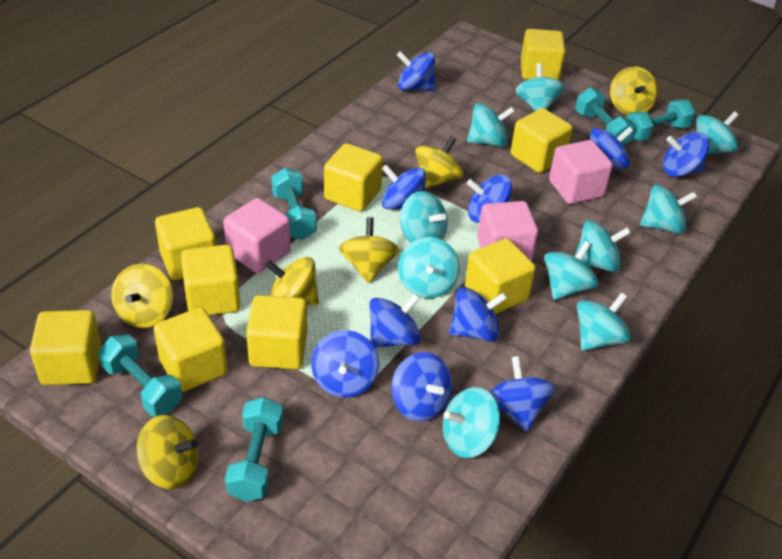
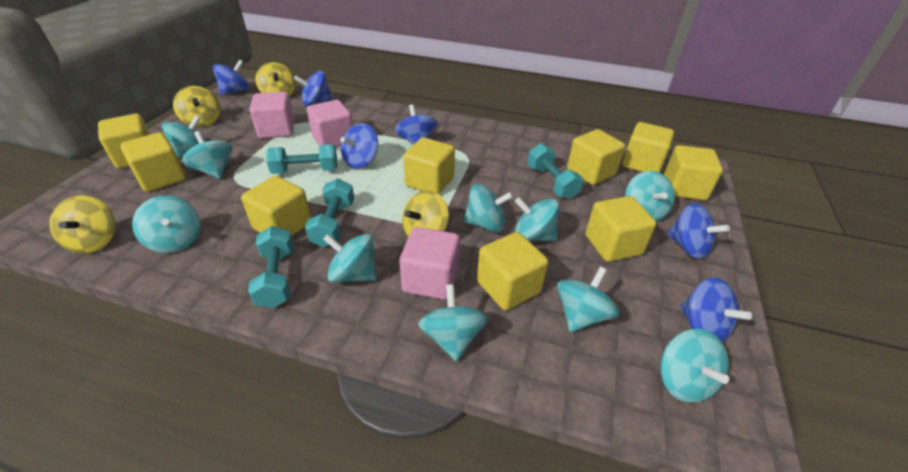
blue spinning top: [311,330,379,398] [369,294,421,348] [382,164,426,209] [391,352,452,422] [397,51,436,91] [449,287,507,342] [467,174,512,223] [489,356,556,431] [590,127,633,169] [663,132,710,177] = 10 -> [213,59,249,95] [294,71,333,106] [340,123,378,169] [395,104,437,145] [667,203,730,259] [680,277,752,342] = 6
turquoise dumbbell: [98,334,182,416] [225,397,283,501] [271,168,317,240] [575,87,636,146] [627,99,696,141] = 5 -> [248,226,293,308] [266,144,337,174] [305,178,354,247] [527,143,584,199] = 4
yellow spinning top: [111,264,173,328] [137,415,198,489] [265,257,319,306] [339,217,399,283] [415,136,463,189] [610,66,658,115] = 6 -> [49,196,116,254] [173,86,220,127] [256,62,296,96] [402,190,449,237] = 4

